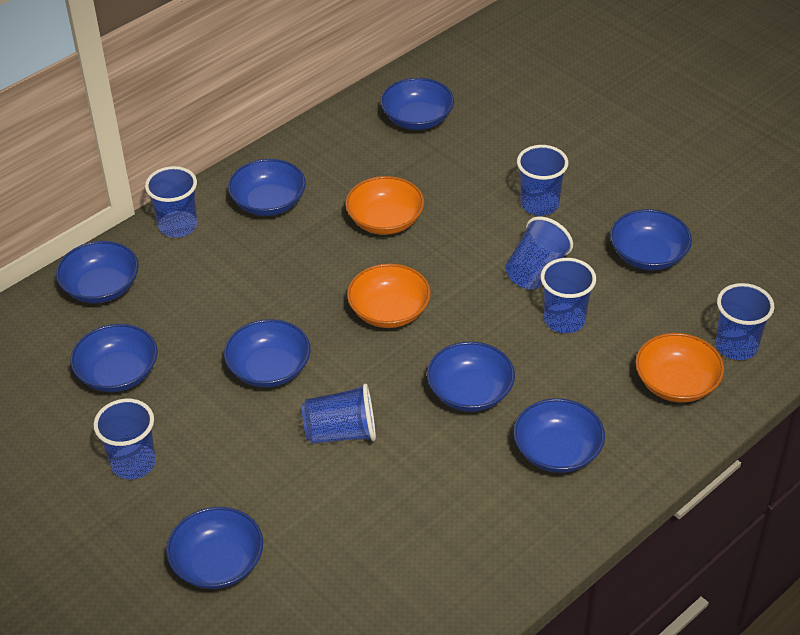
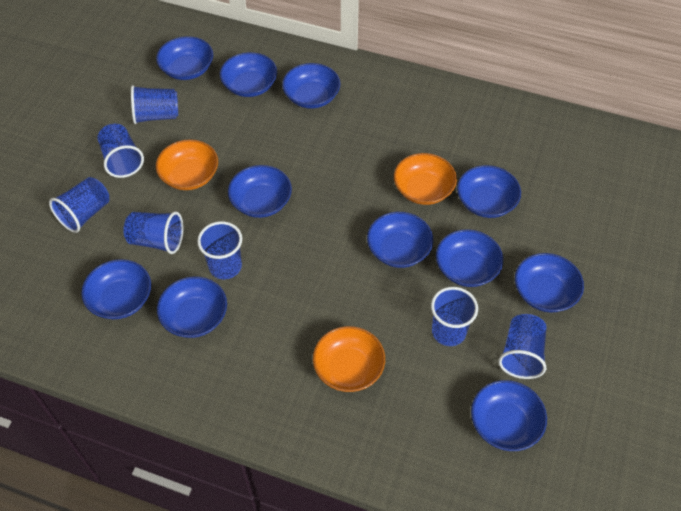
blue bowl: [56,241,139,304] [70,324,157,392] [166,507,263,589] [224,319,311,388] [228,159,306,216] [381,78,454,130] [427,341,515,412] [513,398,605,473] [610,209,692,270] = 9 -> [81,259,151,319] [156,36,213,80] [157,276,227,338] [220,52,277,97] [228,165,292,218] [282,63,340,109] [367,212,433,268] [436,229,503,287] [457,165,521,218] [471,380,547,451] [515,253,584,313] = 11

